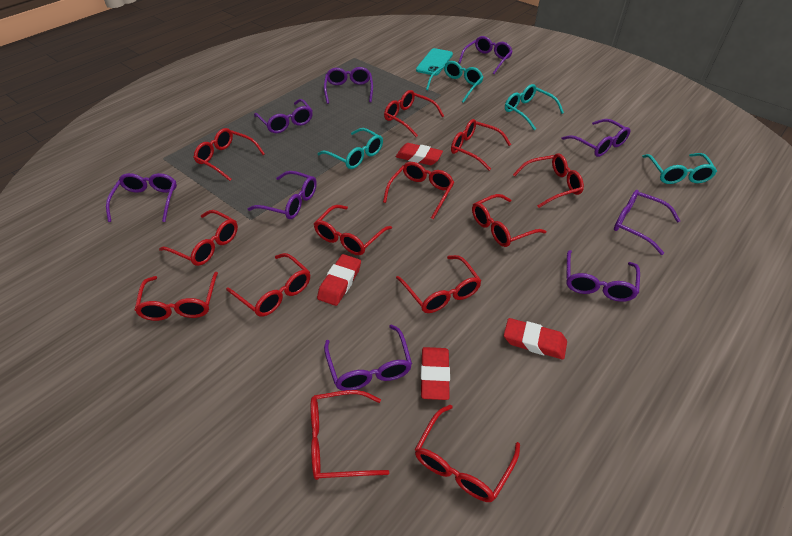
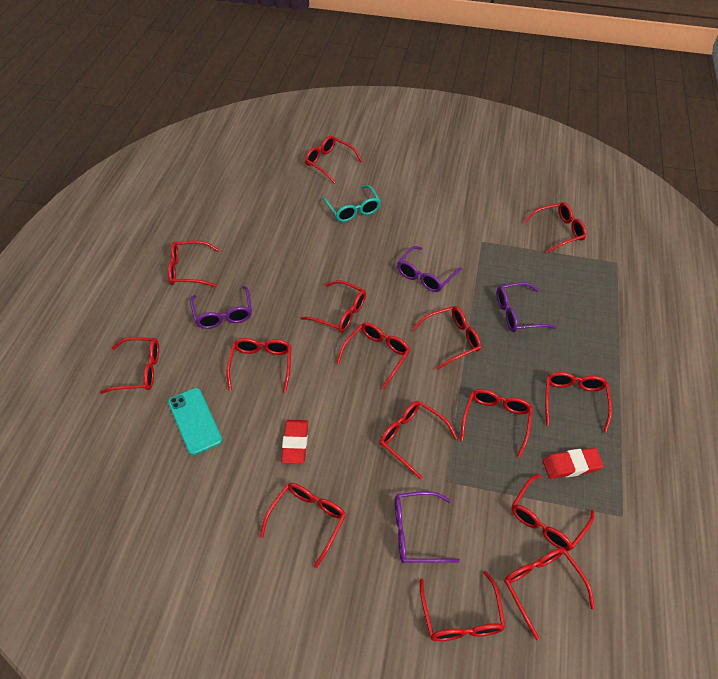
purple glasses: [106,173,177,222] [248,171,317,219] [254,99,313,133] [324,67,373,104] [324,324,412,391] [458,36,513,74] [562,119,630,157] [566,250,640,302] [614,190,680,255] = 9 -> [190,286,252,329] [395,491,460,563] [397,246,462,292] [497,282,557,332] = 4
red eraser: [317,254,361,306] [396,143,443,165] [421,347,450,400] [504,318,567,360] = 4 -> [281,420,308,464] [543,448,604,479] = 2
red glasses: [134,272,218,321] [159,210,238,266] [194,128,265,181] [226,253,310,317] [311,390,389,480] [314,205,392,255] [383,162,454,219] [384,90,444,137] [396,255,481,313] [415,404,520,502] [451,119,511,171] [472,194,546,247] [513,153,584,208] = 13 -> [100,337,159,394] [168,241,219,287] [227,338,292,393] [260,483,346,568] [301,280,366,333] [305,136,363,184] [336,322,410,390] [380,400,458,480] [412,306,481,370] [420,571,506,641] [460,389,533,457] [504,548,595,640] [512,474,594,551] [523,202,586,253] [545,372,612,433] = 15
turquoise glasses: [318,128,383,169] [426,61,484,103] [505,84,564,130] [642,153,717,184] = 4 -> [322,185,381,222] = 1

